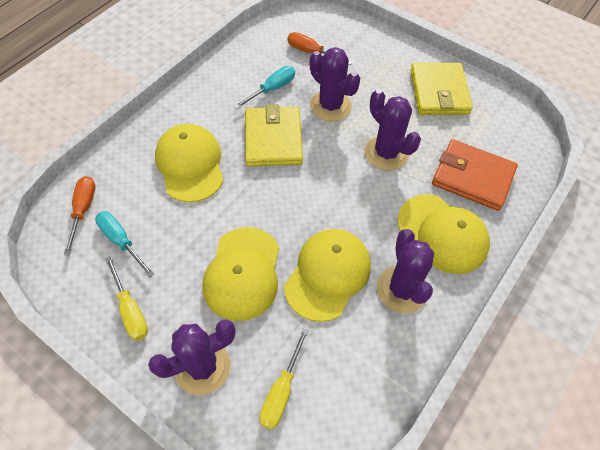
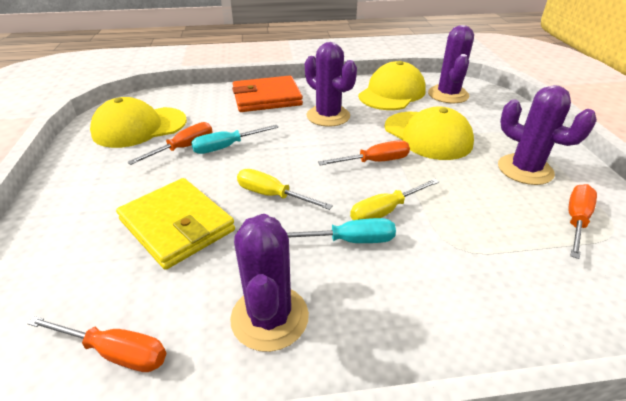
orange screwdriver: [64,176,95,255] [287,32,353,65] = 2 -> [27,316,167,372] [128,122,213,165] [318,140,410,165] [569,184,597,259] = 4
yellow cap: [155,124,224,202] [203,227,279,321] [284,229,371,322] [398,194,490,274] = 4 -> [90,97,187,148] [358,61,426,110] [384,106,474,160] = 3
yellow wallet: [245,104,303,167] [410,63,473,115] = 2 -> [116,178,235,270] = 1

